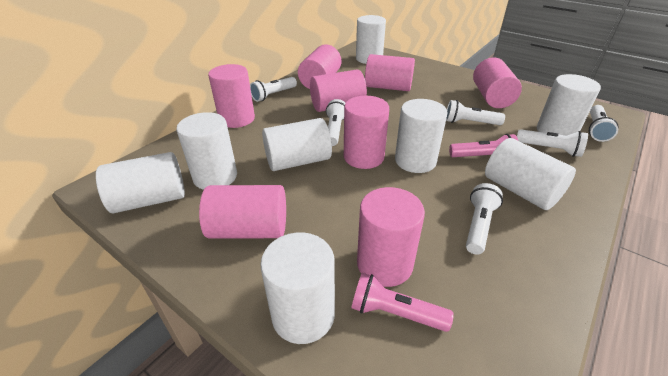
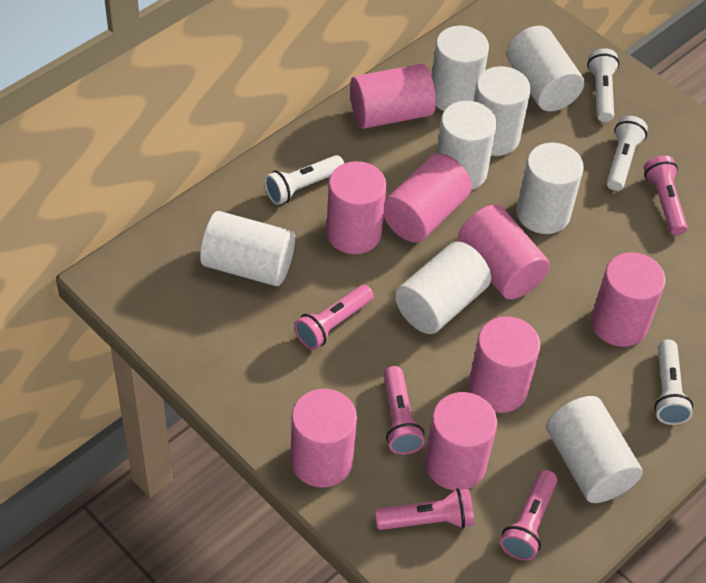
pink flashlight: [351,273,454,332] [449,134,518,157] = 2 -> [294,285,374,350] [375,488,474,530] [384,366,425,454] [500,470,558,561] [644,156,688,235] = 5
white flashlight: [250,77,297,102] [326,99,345,146] [446,100,505,125] [466,183,503,255] [517,129,588,157] [589,105,619,142] = 6 -> [264,155,344,205] [587,48,619,122] [607,116,648,191] [654,339,693,425] = 4

